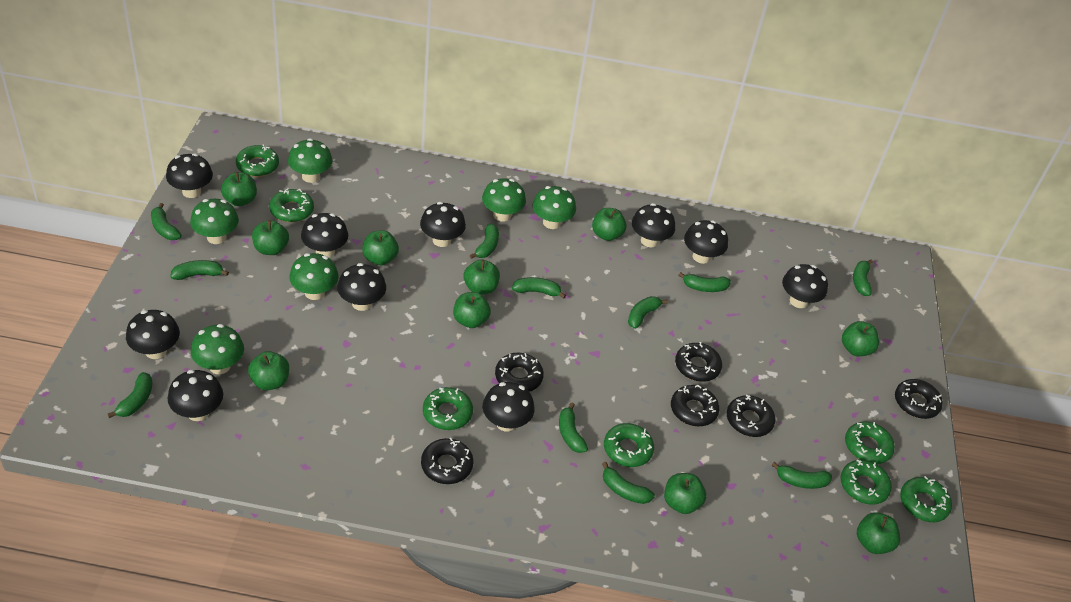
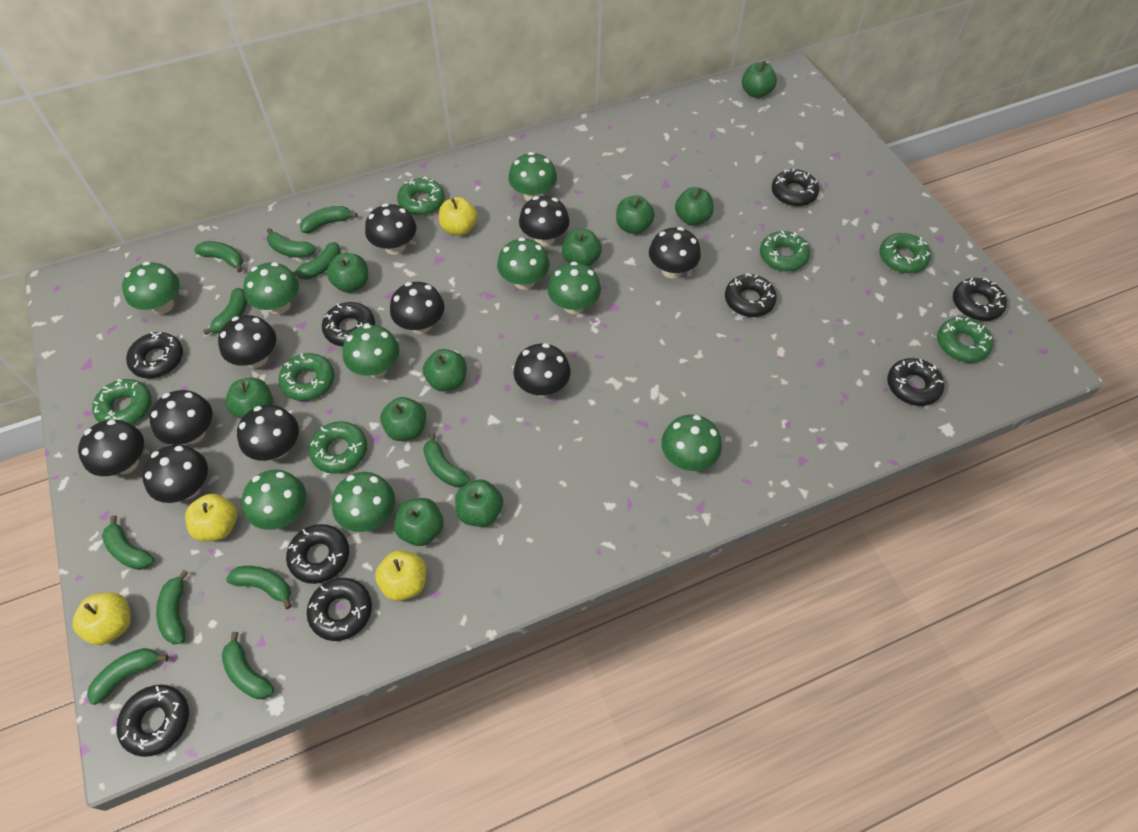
black donut: [421,438,473,484] [495,352,544,392] [671,384,719,426] [675,342,722,382] [727,395,776,437] [895,379,943,419] = 6 -> [116,685,189,757] [126,332,183,378] [286,524,349,584] [307,578,372,641] [322,302,375,346] [725,273,777,317] [772,169,819,207] [887,358,944,406] [953,278,1007,321] = 9
green mushroom: [190,199,239,244] [191,324,244,374] [288,138,333,183] [289,253,339,300] [482,178,526,222] [532,186,576,229] = 6 -> [122,262,180,314] [242,470,307,530] [244,262,299,314] [332,472,395,532] [343,324,400,378] [497,237,550,290] [508,152,557,201] [547,262,601,314] [661,415,722,471] = 9
yellow apple: none = 0 -> [73,592,131,645] [185,494,237,541] [375,550,426,601] [439,197,478,236] = 4

